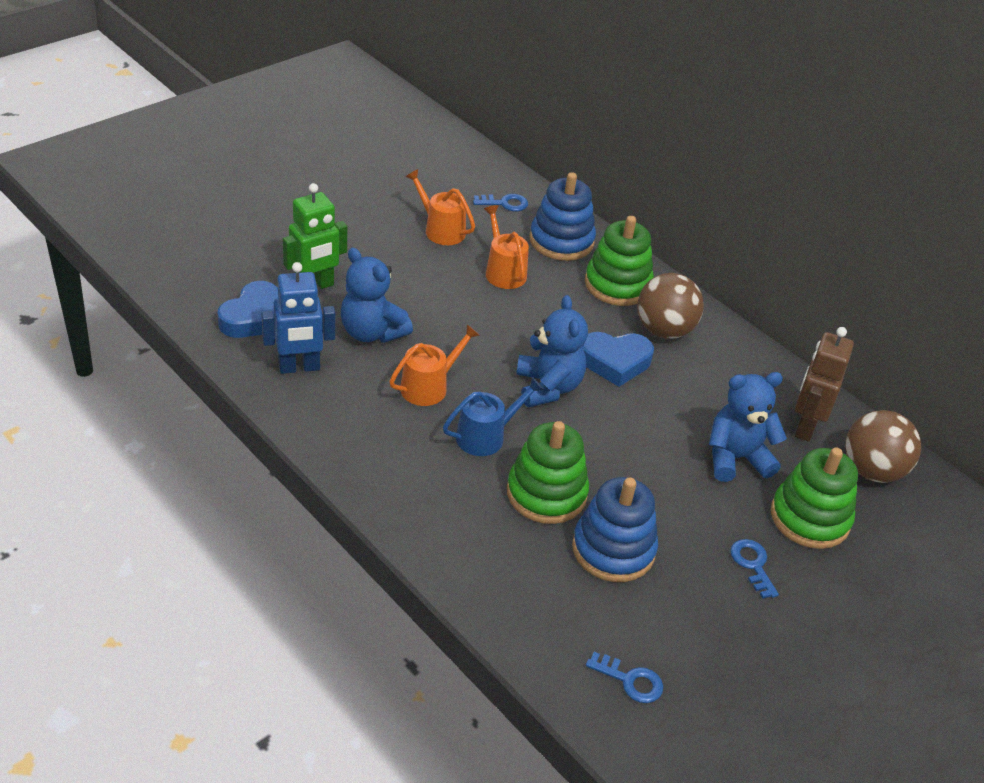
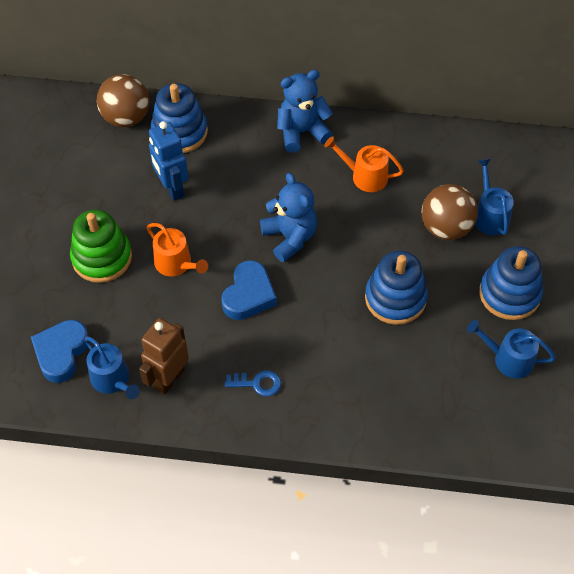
blue key: [473,194,528,211] [586,652,663,703] [730,539,779,598] = 3 -> [225,371,281,396] = 1
blue stacking toy: [530,172,596,261] [572,477,658,582] = 2 -> [151,83,208,153] [365,251,428,325] [479,246,543,320] = 3
blue teddy bear: [341,248,413,343] [516,295,588,407] [709,372,787,482] = 3 -> [260,173,317,262] [277,70,333,153] = 2
blue watering can: [443,377,544,456] = 1 -> [84,337,140,399] [467,320,556,379] [475,159,514,235] = 3
green robot: [283,183,347,289] = 1 -> none = 0
green stacking toy: [507,421,589,524] [585,216,654,306] [771,448,858,549] = 3 -> [70,210,132,283] = 1
orange watering can: [389,324,480,406] [406,169,475,245] [484,205,529,289] = 3 -> [147,223,208,276] [324,136,404,192] = 2

